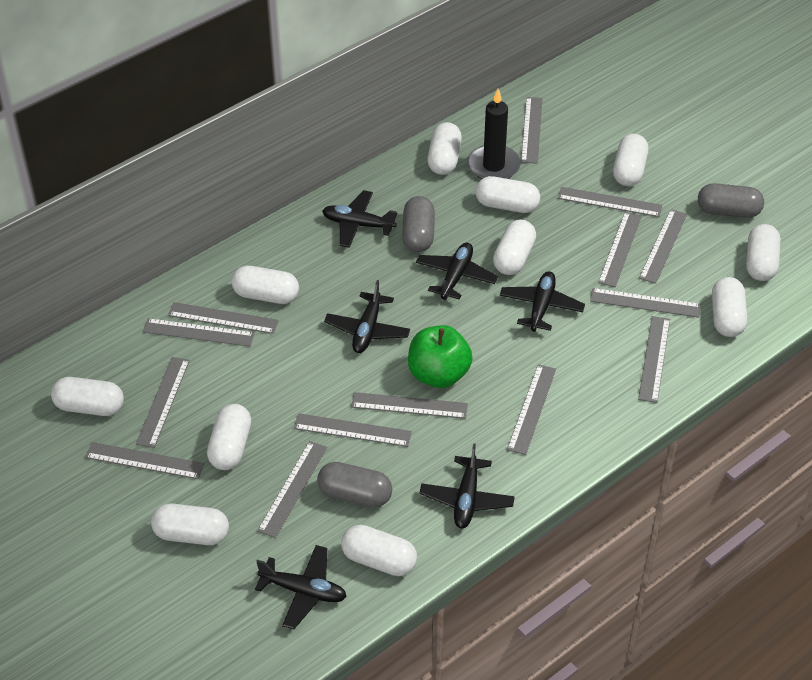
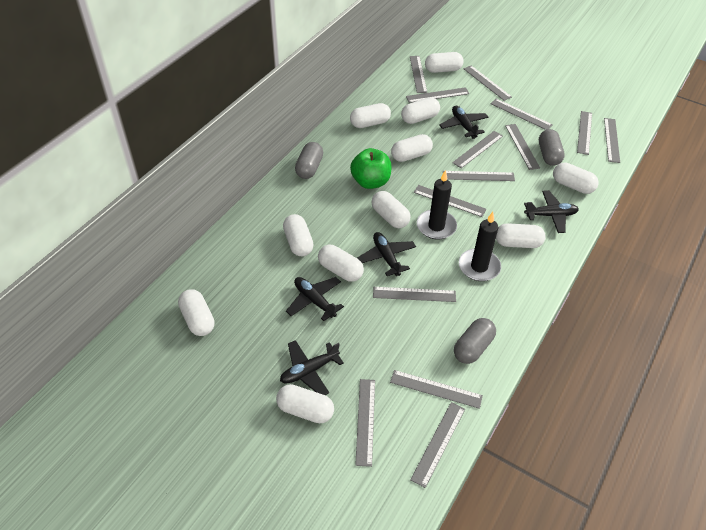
black candle: [467,89,521,179] = 1 -> [417,170,457,240] [459,212,501,281] = 2
black plane: [255,545,347,629] [322,190,397,248] [324,280,410,353] [416,242,498,300] [419,443,515,529] [500,271,585,332] = 6 -> [280,340,344,395] [286,277,344,321] [357,232,416,276] [439,106,489,139] [524,190,579,233] = 5

